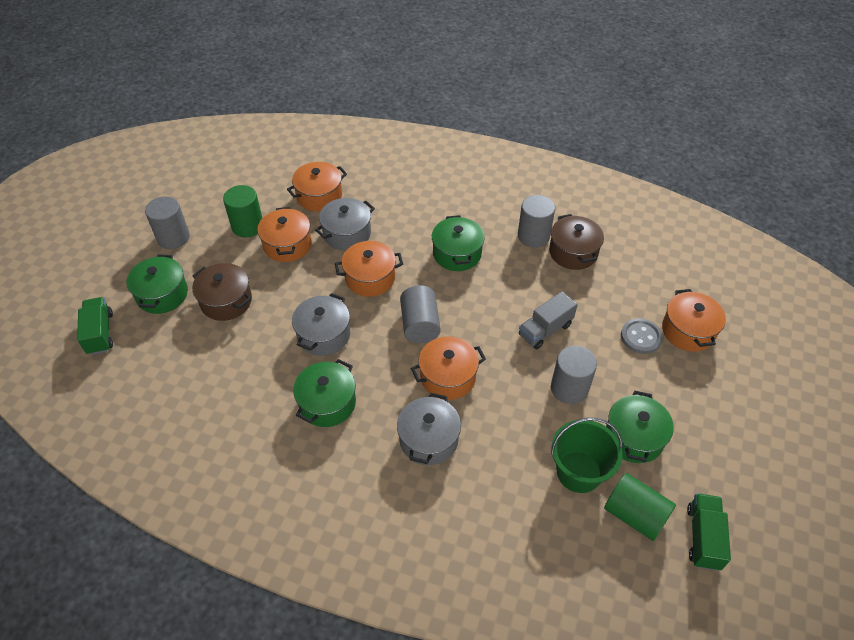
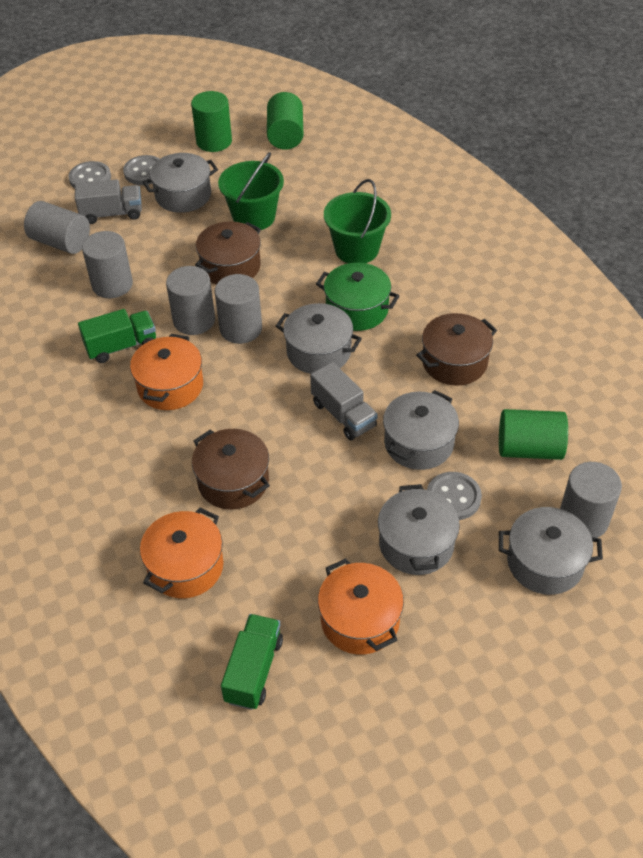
brown pot: [192,263,252,321] [549,214,604,270] = 2 -> [192,429,270,510] [195,221,261,284] [416,313,497,386] = 3
green bucket: [551,418,623,493] = 1 -> [218,152,284,231] [324,179,391,263] = 2
green cylinder: [223,185,262,237] [604,473,676,541] = 2 -> [191,91,232,152] [267,92,303,150] [499,409,568,460] = 3
green pot: [127,255,188,314] [293,359,356,427] [432,215,485,271] [606,391,674,463] = 4 -> [316,263,399,331] = 1
grey button: [621,318,663,354] = 1 -> [68,161,111,188] [123,155,160,185] [427,472,482,520] = 3
grey cylinder: [145,196,190,249] [400,285,441,343] [518,195,555,248] [551,346,597,404] = 4 -> [24,201,90,254] [82,231,133,298] [166,266,215,335] [215,274,262,344] [560,462,622,538] = 5
grey pot: [292,293,350,356] [315,198,375,250] [397,393,461,465] = 3 -> [143,153,218,213] [276,303,362,374] [378,484,460,575] [383,390,459,470] [499,507,603,595] = 5
grey truck: [519,292,578,349] = 1 -> [75,179,142,224] [310,362,378,441] = 2
orange pot: [257,207,312,262] [287,162,347,212] [335,241,403,297] [411,336,486,400] [662,289,726,352] = 5 -> [130,334,203,410] [140,508,224,598] [318,558,404,655] = 3

